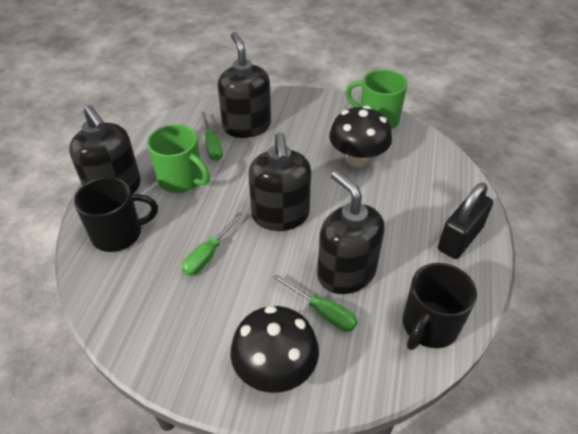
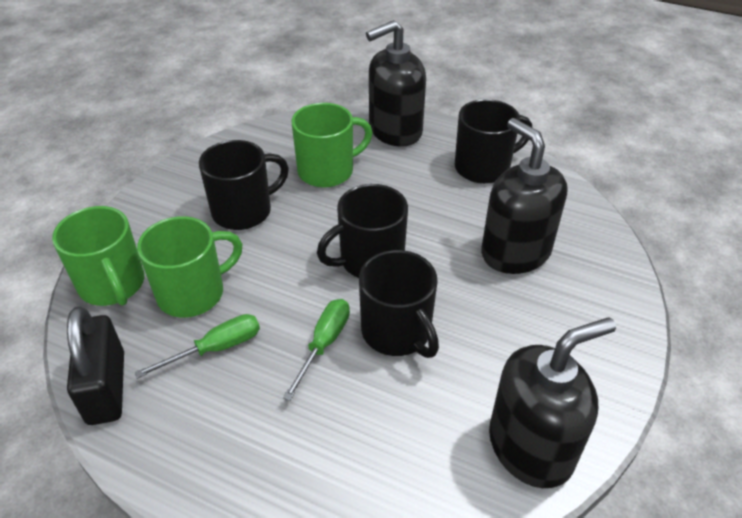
black mug: [74,177,158,252] [403,263,477,350] = 2 -> [199,140,289,230] [317,184,408,278] [359,250,439,358] [455,99,532,184] = 4
black mushroom: [230,306,319,393] [329,106,392,167] = 2 -> none = 0
black soap dispenser: [69,105,141,194] [218,32,271,138] [248,132,311,231] [317,171,385,294] = 4 -> [366,20,426,147] [481,118,567,274] [489,317,616,488] = 3
green mug: [147,124,210,193] [346,69,408,129] = 2 -> [52,206,144,306] [137,216,243,318] [292,103,373,188] = 3
green screwdriver: [182,213,243,276] [201,111,223,161] [273,274,358,332] = 3 -> [134,314,260,379] [283,299,350,401] = 2

